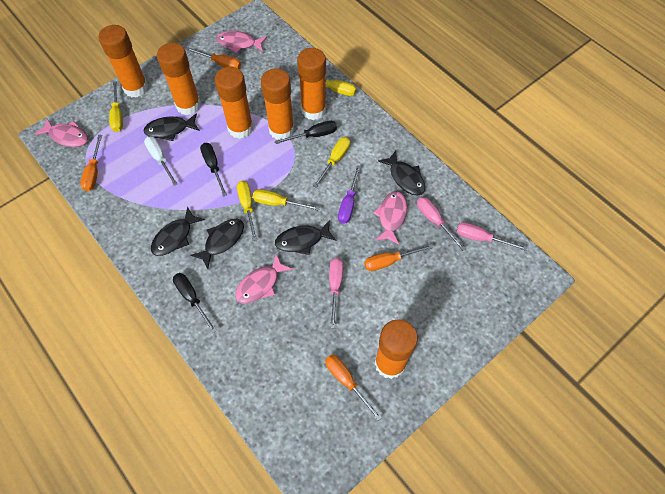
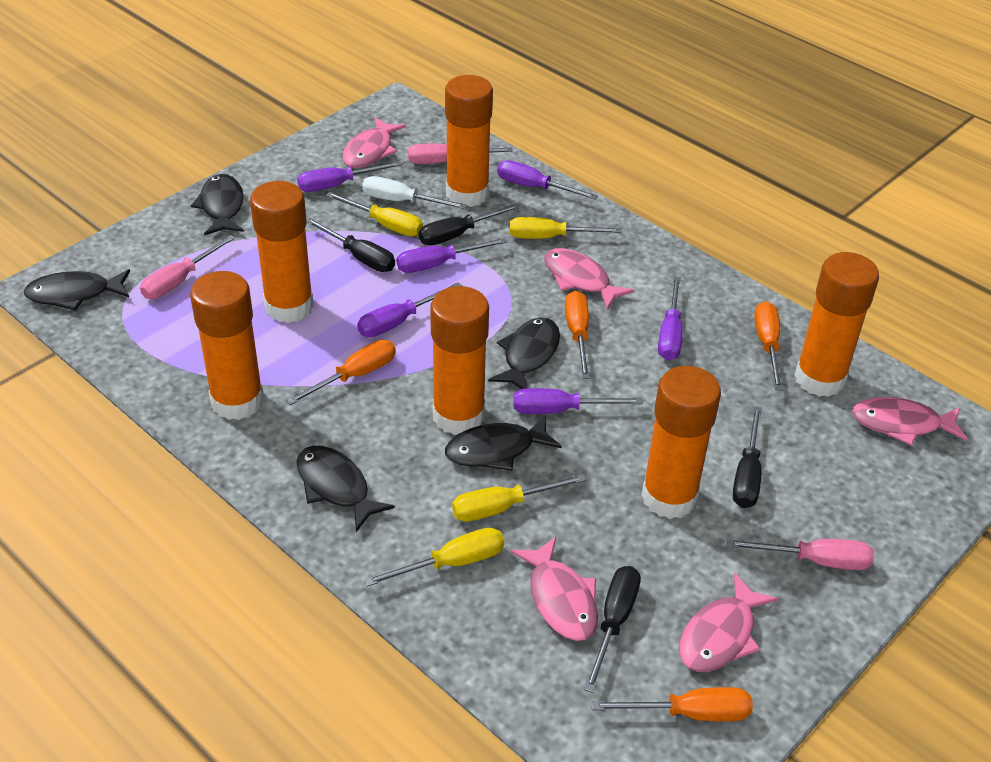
black screwdriver: [173,273,217,333] [200,143,227,197] [275,120,337,144] = 3 -> [307,218,395,272] [419,204,520,245] [584,566,641,693] [733,406,762,508] = 4
pink fish: [35,118,88,147] [216,31,267,53] [235,254,293,304] [373,191,407,245] = 4 -> [343,117,406,168] [511,537,598,641] [544,248,635,310] [679,572,779,672] [852,397,968,446] = 5
purple screwdriver: [338,165,361,224] = 1 -> [297,161,403,192] [357,282,462,337] [396,238,507,273] [497,160,598,200] [513,388,643,414] [658,277,683,360] = 6
yellow screwdriver: [109,81,123,132] [237,181,257,241] [253,189,320,211] [298,75,357,96] [313,137,350,188] = 5 -> [326,192,423,237] [364,527,504,587] [452,474,586,522] [510,217,621,239] = 4

